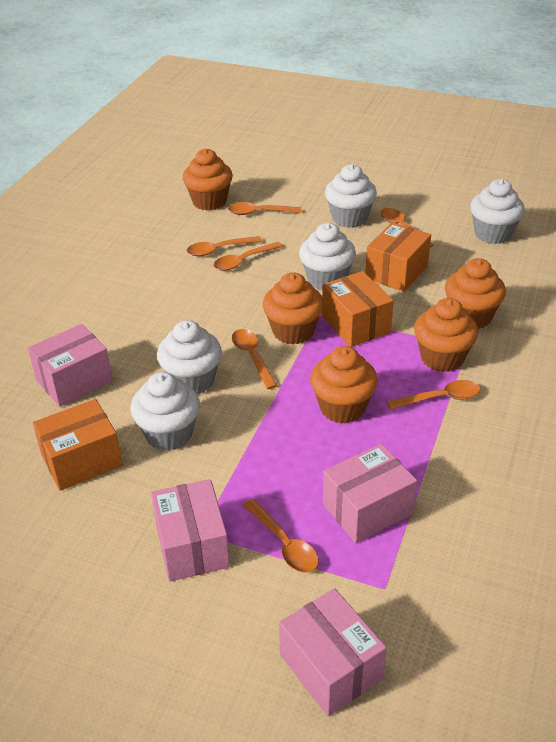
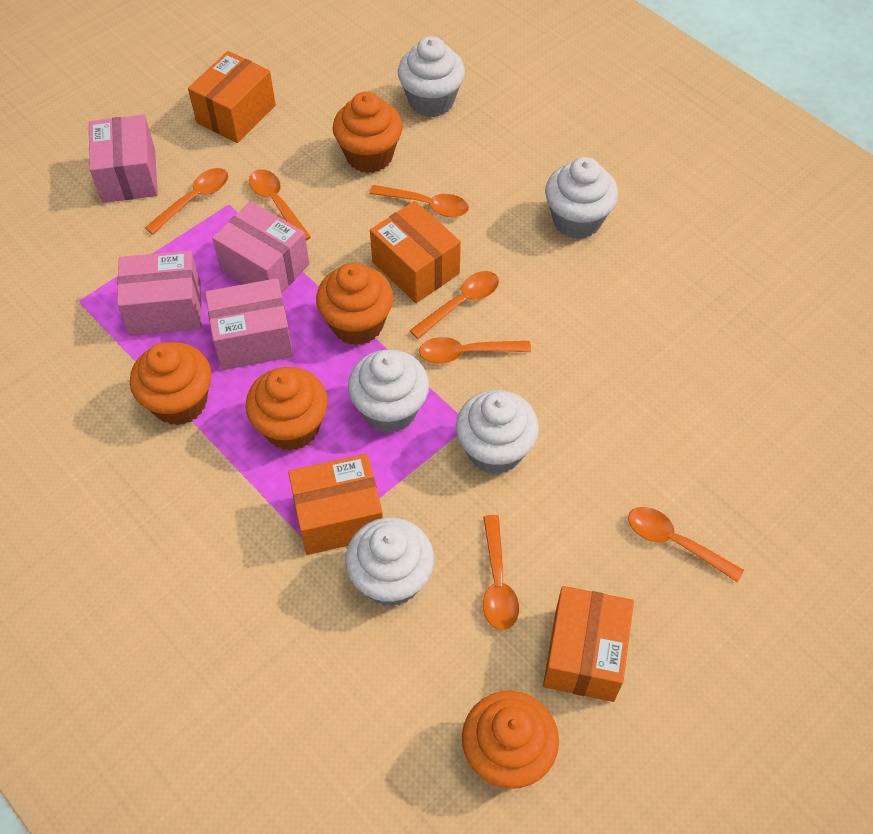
orange box: [33,399,123,491] [322,271,394,347] [365,222,431,292] = 3 -> [188,51,276,143] [288,454,383,555] [370,201,461,303] [543,586,634,702] = 4

